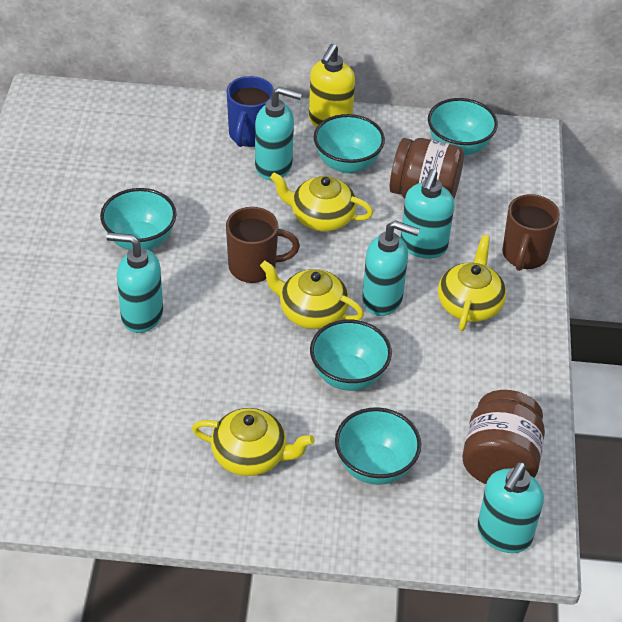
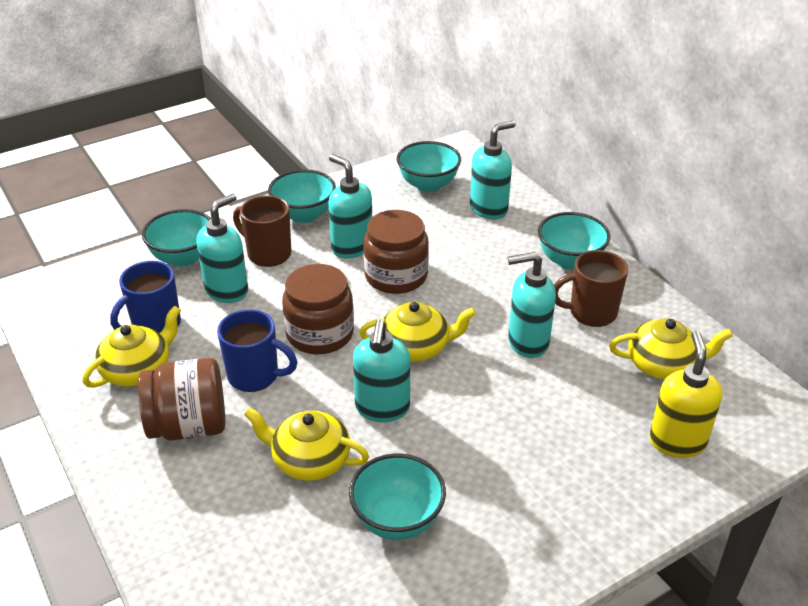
blue mug: [226,76,274,147] = 1 -> [110,261,181,333] [217,309,297,392] = 2
brown jar: [390,138,464,199] [462,390,545,484] = 2 -> [138,358,225,441] [282,264,354,354] [363,210,429,294] = 3

